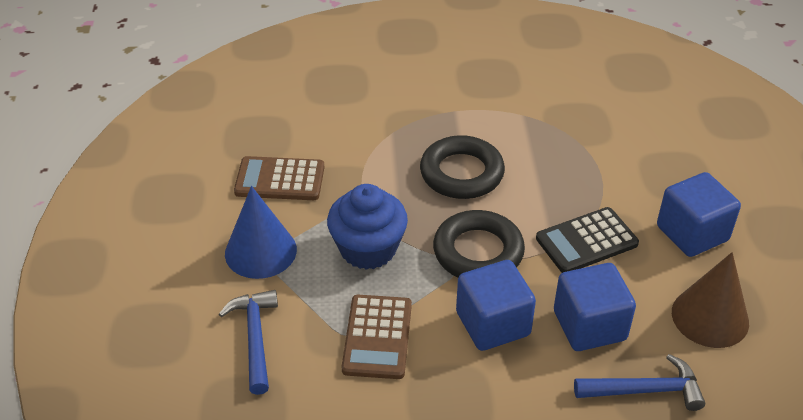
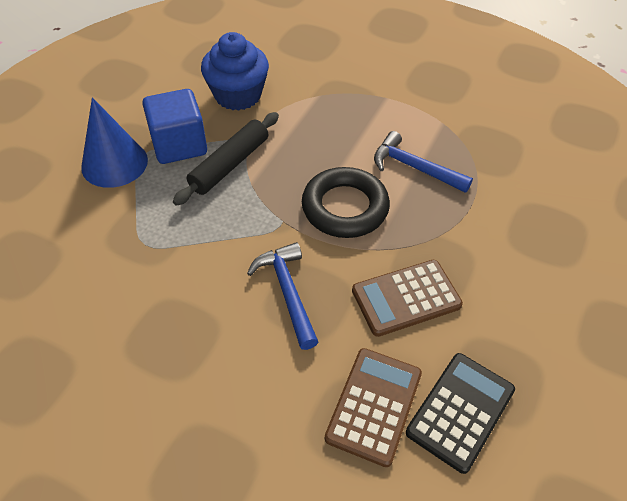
black ring: [420,135,505,199] [433,210,525,277] = 2 -> [302,167,390,238] = 1
black rolling pin: none = 0 -> [173,112,279,206] = 1
blue cube: [456,260,536,351] [554,263,636,351] [657,172,741,257] = 3 -> [142,89,207,164] = 1
brown cone: [672,252,749,348] = 1 -> none = 0

